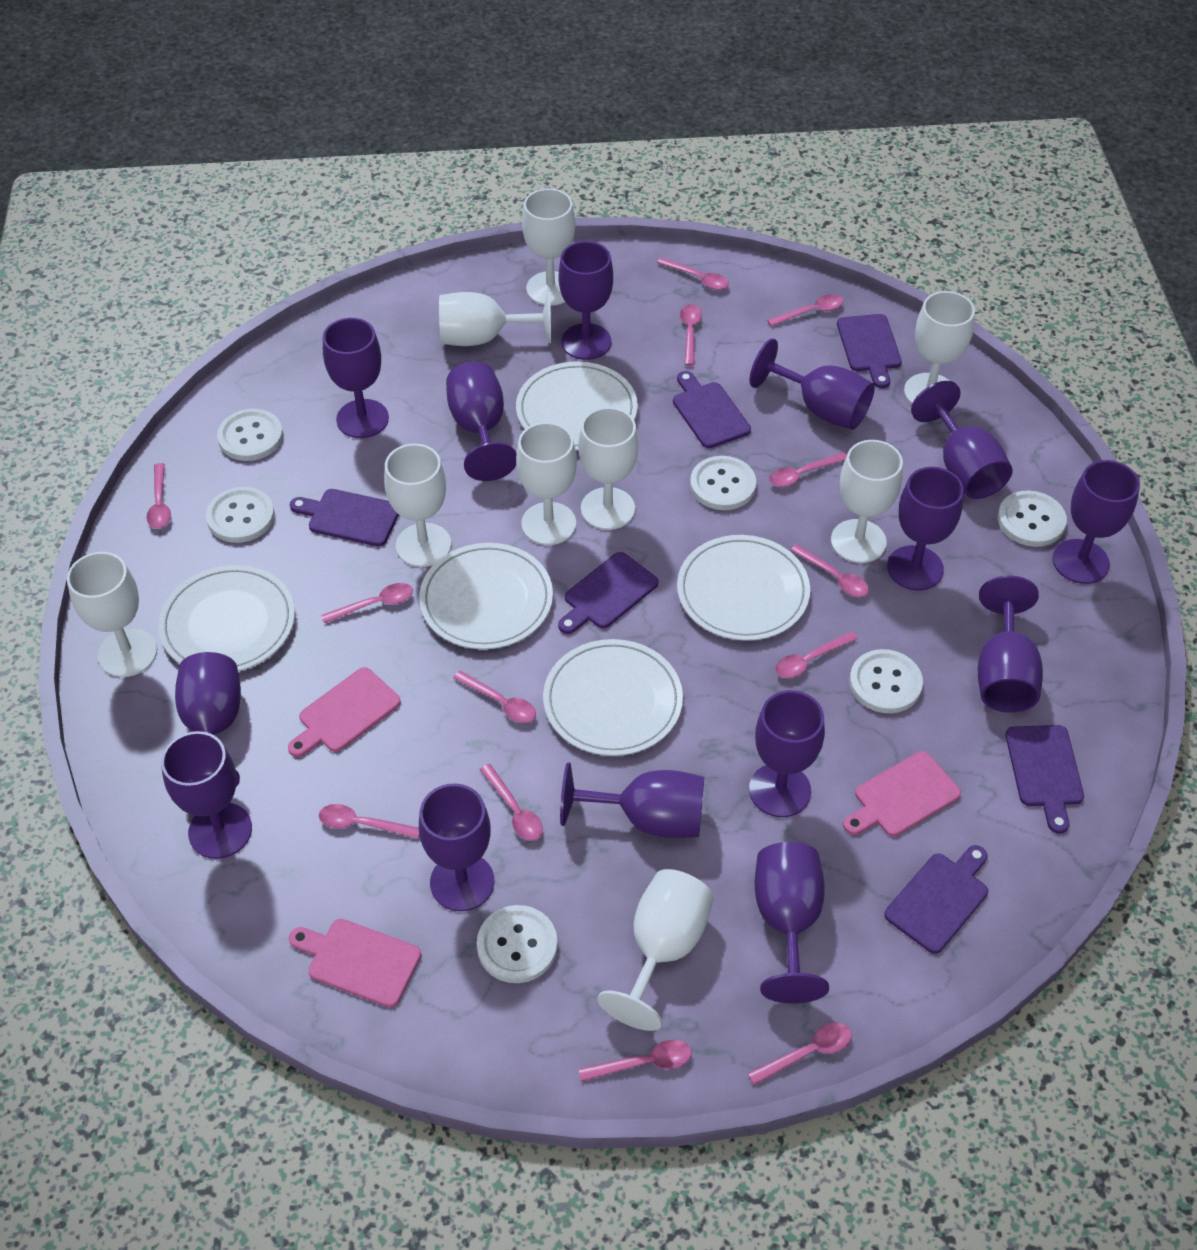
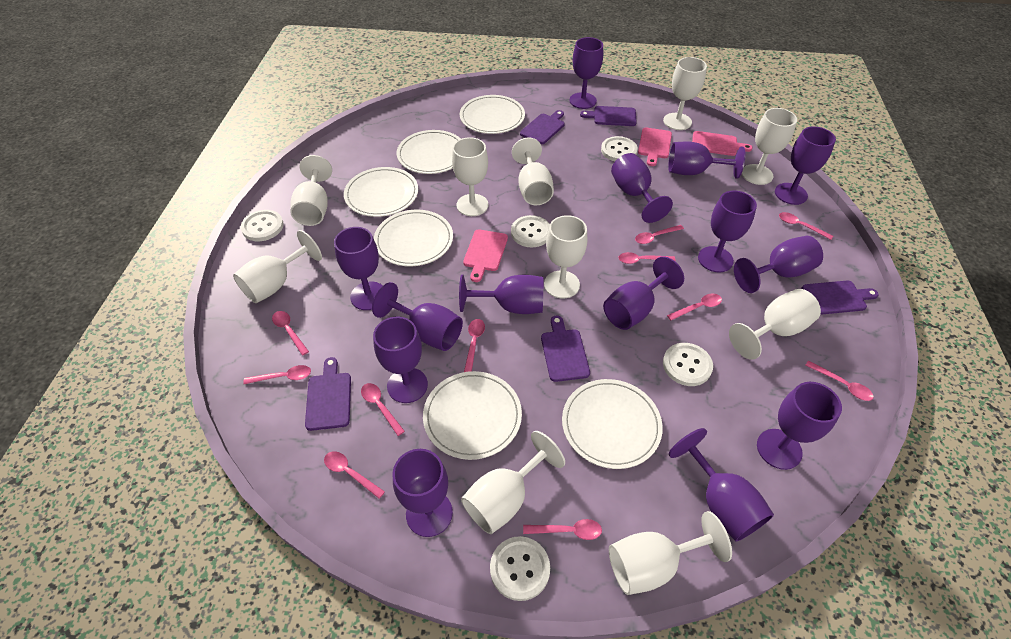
pink spoon: [147,463,171,528] [319,804,419,839] [321,583,413,623] [453,671,536,723] [480,764,543,841] [579,1040,691,1082] [657,257,729,290] [680,304,702,366] [748,1023,852,1085] [767,294,843,326] [769,452,847,487] [775,631,857,678] [790,544,869,597] = 13 -> [243,365,311,384] [272,311,309,355] [324,451,385,499] [361,383,405,436] [464,319,485,372] [523,519,602,540] [618,252,676,264] [635,225,684,244] [667,294,722,320] [779,212,833,240] [805,360,874,401] = 11
purple cutting board: [290,489,399,546] [558,552,658,634] [673,371,751,448] [837,314,902,388] [885,845,988,954] [1005,725,1084,834] = 6 -> [305,357,351,431] [520,110,565,144] [541,316,590,382] [580,106,637,126] [801,281,879,315] = 5
white button: [206,487,275,543] [217,409,283,461] [477,905,558,983] [690,456,756,510] [849,649,923,713] [998,491,1067,547] = 6 -> [241,210,284,241] [490,536,550,601] [511,215,550,247] [601,136,638,161] [663,343,713,386] = 5
white goblet: [67,552,157,677] [384,444,451,567] [439,292,551,346] [516,422,577,545] [522,188,575,306] [578,407,638,530] [597,869,714,1031] [831,440,903,563] [904,291,975,404] = 9 -> [233,230,322,303] [290,155,332,226] [452,137,489,216] [461,431,565,534] [512,137,554,205] [544,215,587,299] [609,511,732,595] [663,57,707,130] [729,289,821,360] [742,108,797,185] = 10
white plate: [158,565,295,671] [419,543,553,649] [516,362,638,450] [543,639,683,756] [677,535,810,641] = 5 -> [344,167,418,217] [374,210,453,266] [397,130,461,174] [423,371,522,460] [460,95,525,134] [562,379,663,469] = 6

